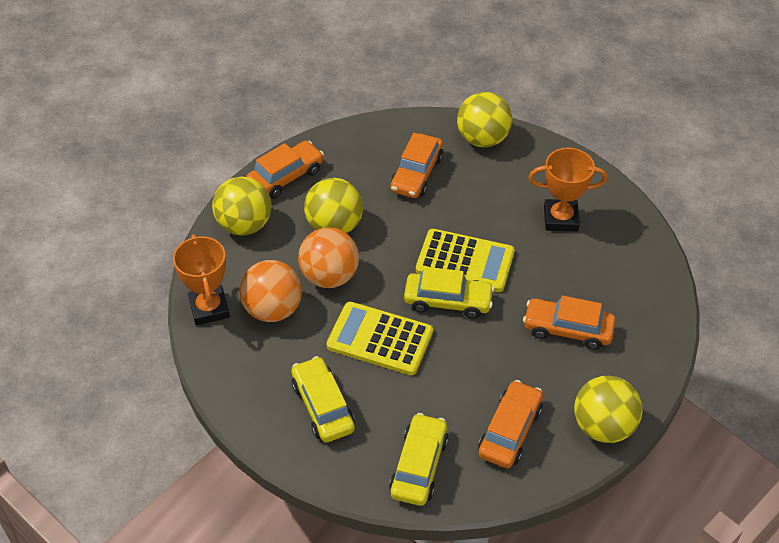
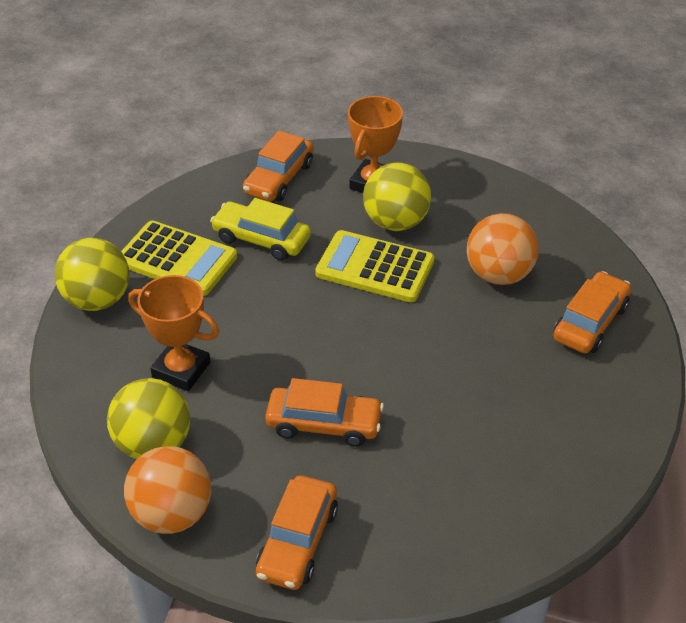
yellow ball: [212,177,271,235] [304,178,363,233] [457,92,512,147] [574,376,643,443] = 4 -> [55,238,129,311] [107,378,190,459] [363,162,431,231] = 3
yellow car: [291,356,355,442] [389,413,449,506] [404,267,494,319] = 3 -> [210,198,311,260] = 1

